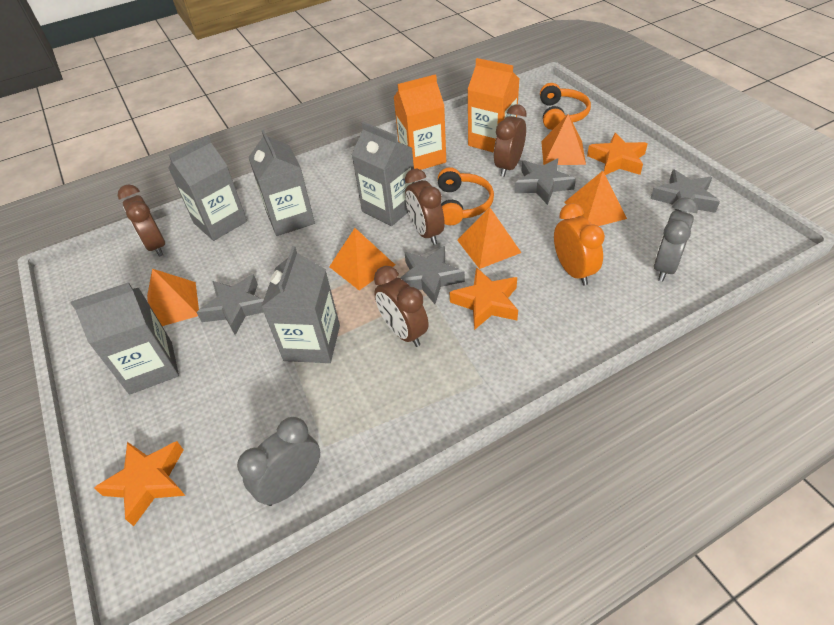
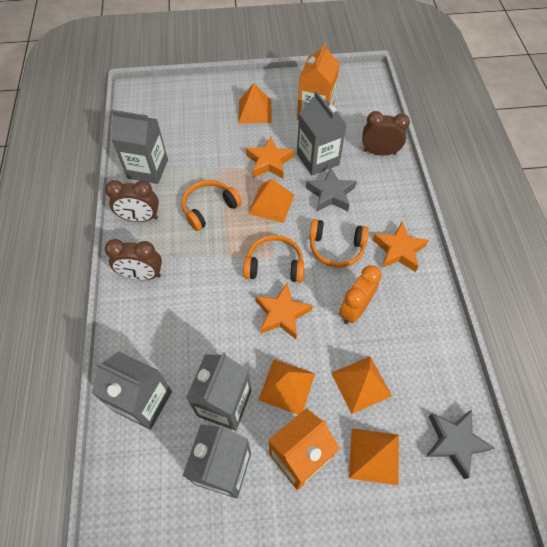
brown clock: [118,184,165,257] [374,266,429,347] [405,169,445,245] [494,104,527,177] = 4 -> [105,180,159,222] [105,239,162,280] [362,111,410,155] = 3
grey clock: [237,417,320,506] [654,198,698,281] = 2 -> none = 0
grey star: [196,274,264,335] [400,246,465,304] [514,158,576,205] [651,169,720,213] = 4 -> [306,167,357,211] [426,410,495,479] = 2
orange headphones: [438,167,494,225] [540,83,591,130] = 2 -> [182,180,242,231] [243,235,304,282] [309,219,369,268] = 3

